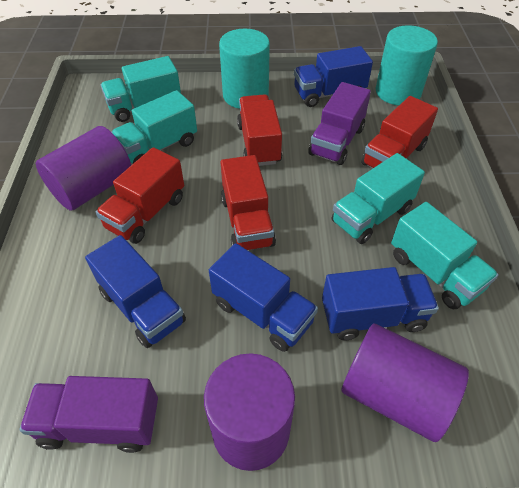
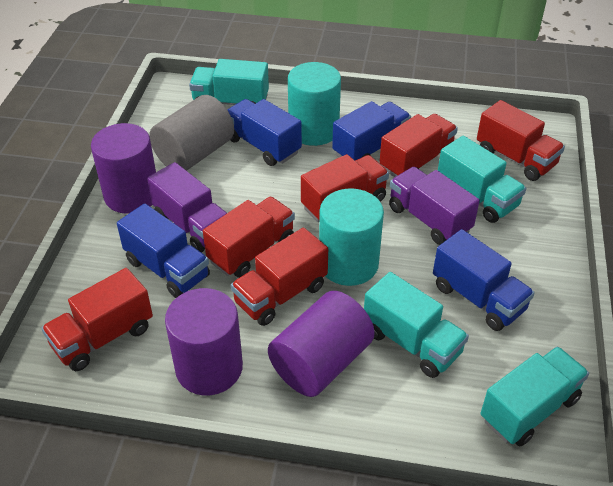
grey cylinder: none = 0 -> [149,95,234,171] = 1
red truck: [96,147,184,244] [220,155,276,250] [237,94,282,166] [361,96,438,168] = 4 -> [41,268,153,371] [203,197,295,278] [231,228,328,326] [301,154,389,222] [379,114,458,177] [477,100,565,181] = 6

